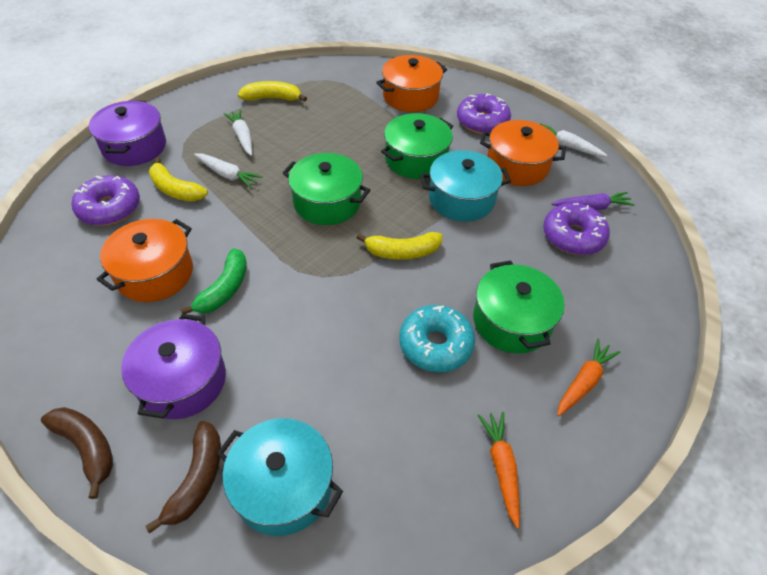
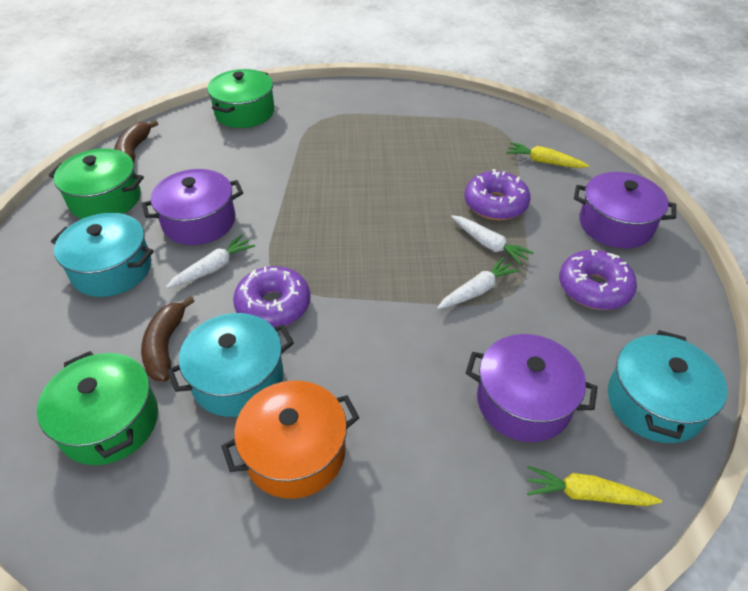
green banana: [180,248,247,314] = 1 -> none = 0
orange carrot: [478,412,520,528] [557,339,620,416] = 2 -> none = 0
orange pot: [96,219,193,302] [376,55,447,112] [480,120,566,186] = 3 -> [221,381,359,499] = 1
purple carrot: [551,192,635,210] = 1 -> none = 0
purple pot: [89,100,166,166] [121,314,226,419] = 2 -> [142,169,243,245] [466,334,598,442] [574,172,676,248] = 3
turquoise donut: [399,305,475,372] = 1 -> none = 0
turquoise pot: [217,418,343,536] [420,150,511,221] = 2 -> [51,213,154,297] [167,313,294,417] [608,330,727,443] = 3
yellow banana: [149,157,208,202] [238,81,307,102] [357,232,443,260] = 3 -> none = 0
yellow carrot: none = 0 -> [506,142,589,168] [527,466,662,506] = 2

